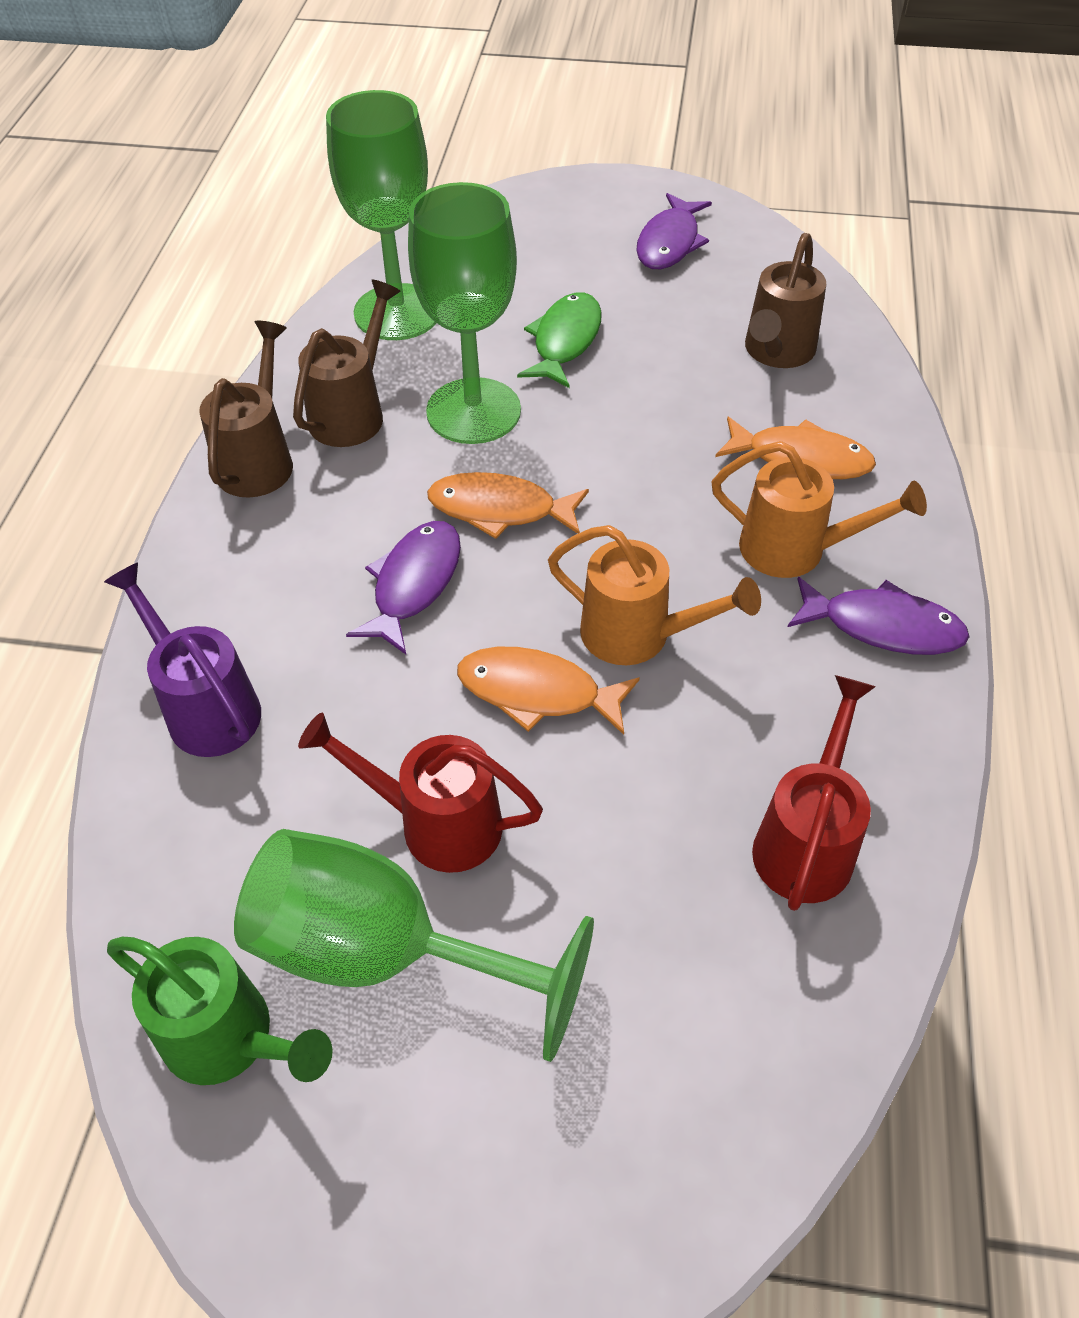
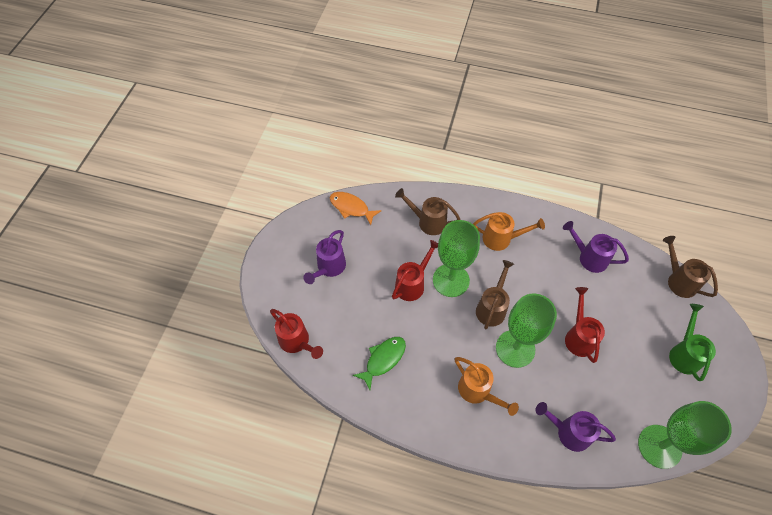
orange fish: [427,472,589,539] [457,647,640,735] [715,417,876,479] = 3 -> [330,192,381,225] = 1
purple fish: [346,521,461,654] [636,193,712,269] [788,577,970,655] = 3 -> none = 0
purple watering can: [104,563,261,757] = 1 -> [303,230,346,284] [535,402,616,452] [563,221,629,273] = 3
red watering can: [298,712,543,873] [752,675,876,911] = 2 -> [270,309,323,359] [392,240,438,301] [565,287,605,363] = 3

